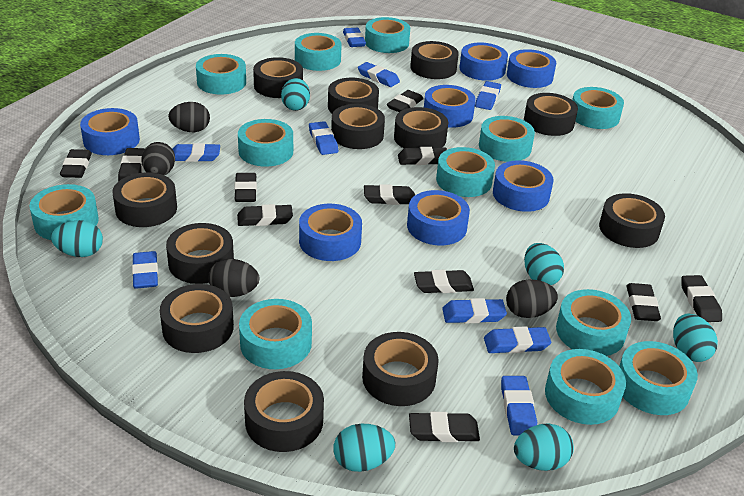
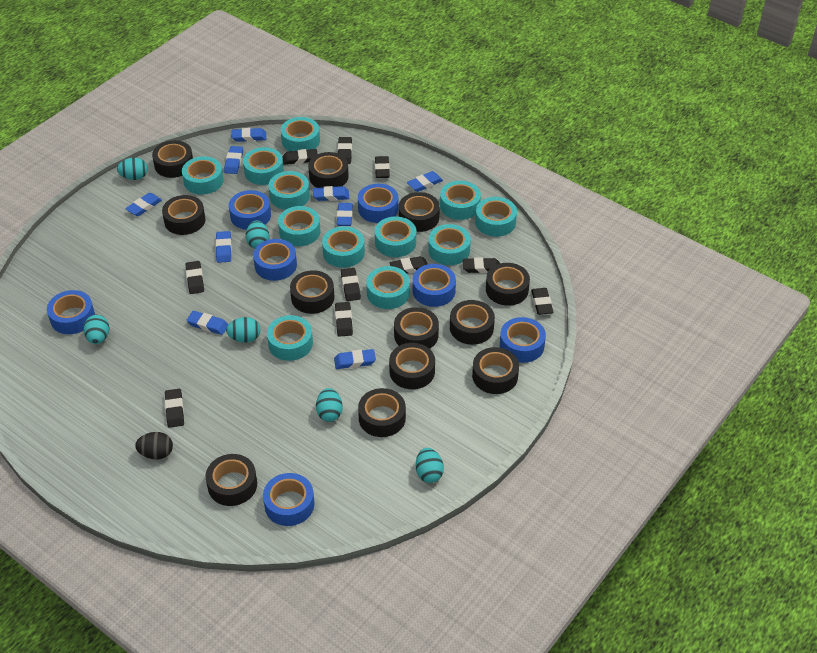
black egg: [141,142,175,175] [168,102,210,132] [208,259,259,297] [506,279,558,318] = 4 -> [135,432,173,459] = 1
black eraser: [60,149,92,178] [118,148,145,181] [234,173,257,202] [237,204,293,226] [364,184,415,205] [387,90,424,112] [398,147,447,165] [409,412,480,442] [414,270,474,293] [626,283,661,321] [681,275,722,322] = 11 -> [165,389,184,428] [185,261,204,294] [282,149,317,165] [335,302,353,336] [337,137,352,164] [341,268,361,301] [375,156,390,178] [389,256,428,273] [462,257,500,273] [531,288,553,315] = 10

